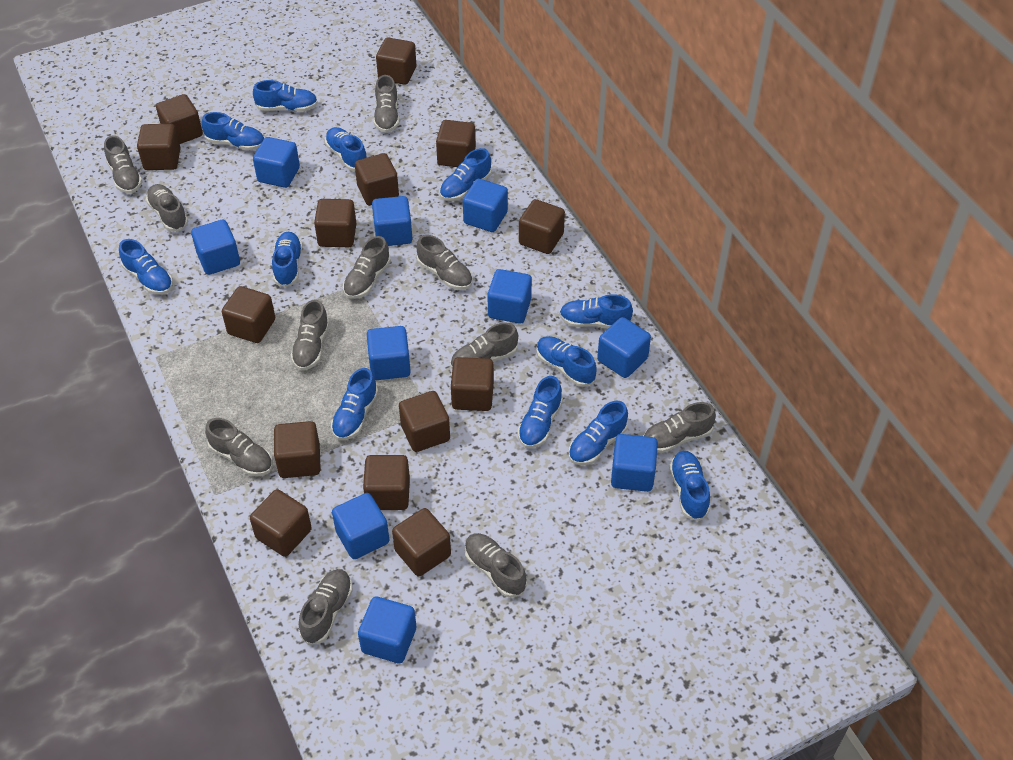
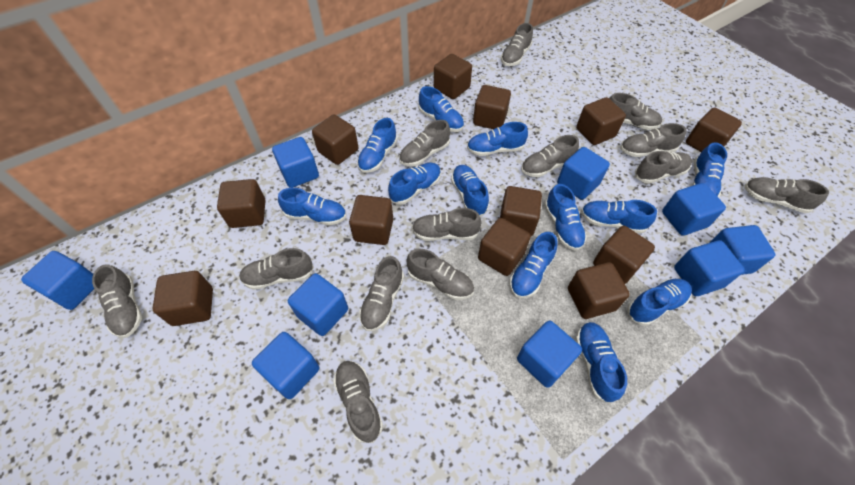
blue cube: [191,220,240,275] [253,137,300,188] [332,493,390,559] [358,597,416,663] [367,326,411,380] [372,196,412,246] [463,179,508,232] [487,269,532,324] [597,317,651,378] [611,434,658,492] = 10 -> [21,251,94,310] [252,332,320,399] [272,137,319,188] [288,273,348,336] [517,321,582,388] [557,147,610,200] [662,183,726,236] [674,240,745,296] [709,225,775,275] = 9
brown cube: [137,124,181,170] [156,94,203,144] [222,286,275,343] [250,489,312,557] [274,421,321,478] [314,199,356,247] [355,153,399,206] [363,455,410,510] [376,37,416,85] [392,508,451,576] [399,391,450,452] [436,120,476,167] [451,357,494,411] [519,199,565,254] = 14 -> [153,271,213,326] [217,179,266,228] [312,114,358,165] [349,195,393,245] [434,54,472,99] [473,85,511,129] [478,218,531,276] [500,186,542,237] [568,262,630,319] [576,97,626,145] [593,226,655,284] [686,107,742,152] = 12
grey shoe: [104,135,143,193] [146,184,188,232] [205,418,273,476] [291,300,330,370] [299,569,353,645] [343,236,391,299] [374,75,399,133] [417,235,473,290] [450,322,518,369] [464,533,527,598] [643,402,716,453] = 11 -> [92,264,142,338] [239,248,314,290] [333,361,383,443] [359,256,404,331] [399,120,450,166] [406,249,474,300] [412,208,481,241] [501,23,533,66] [521,135,579,177] [609,93,662,130] [620,123,687,157] [635,151,692,184] [744,177,829,213] = 13

